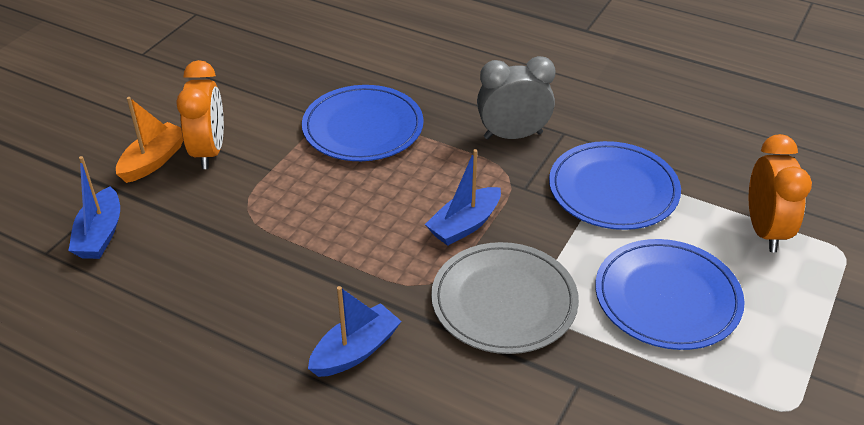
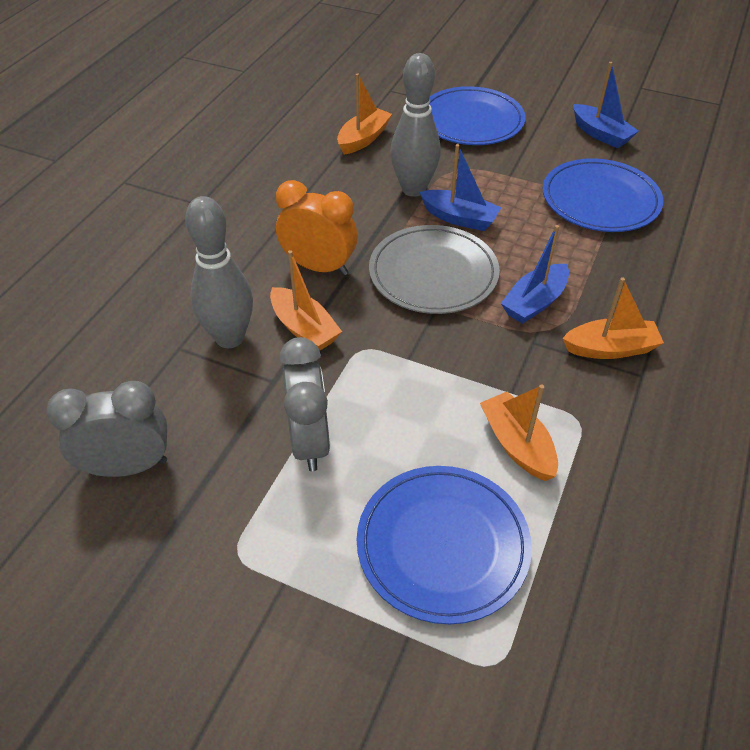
grey bowling pin: none = 0 -> [185,196,253,348] [390,53,441,197] = 2
grey clock: [477,56,555,139] = 1 -> [46,381,167,477] [279,337,331,471] = 2
orange boat: [116,97,183,183] = 1 -> [270,250,342,351] [337,73,392,155] [480,384,558,481] [563,277,664,359] = 4
orange clock: [176,60,224,169] [749,134,812,252] = 2 -> [276,180,357,276] = 1

